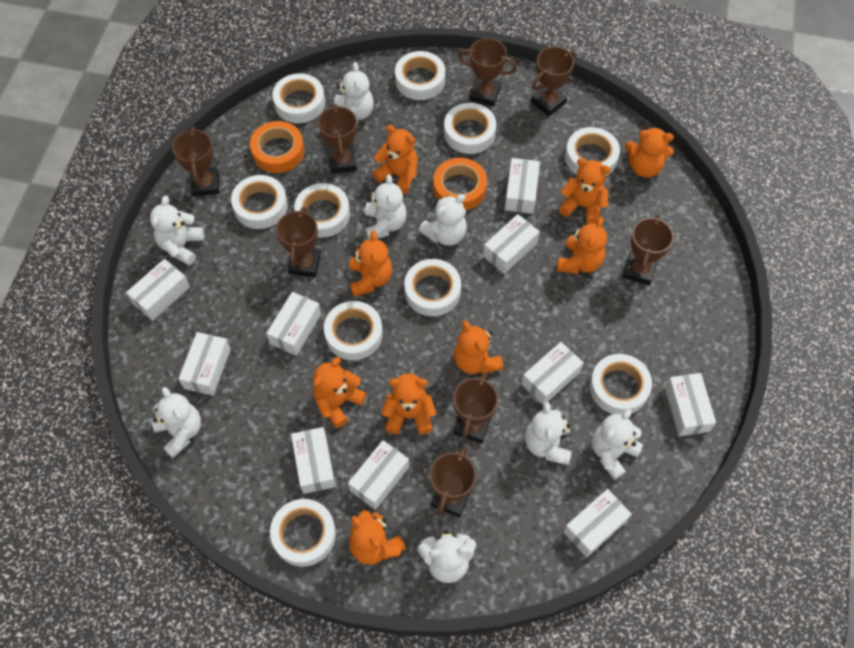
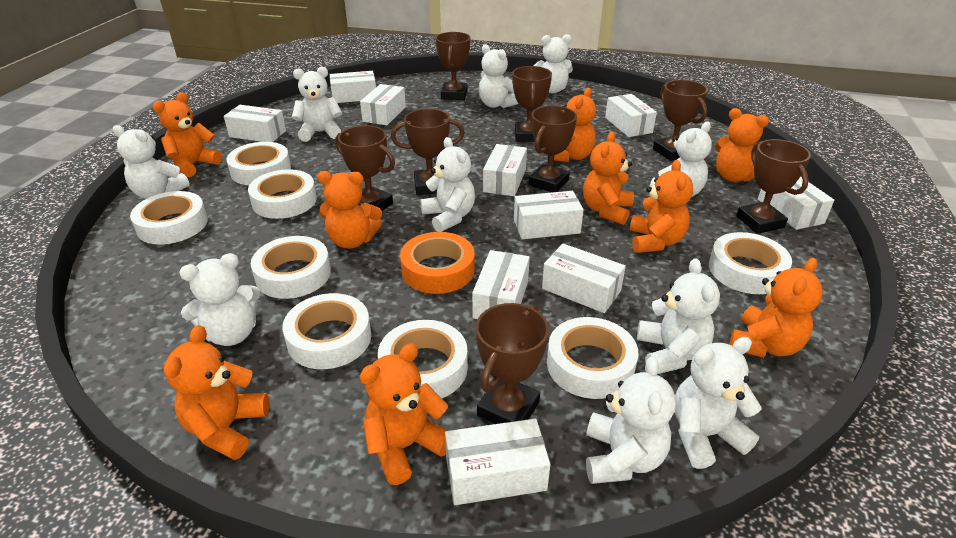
orange tape: [250,121,304,173] [433,158,487,210] = 2 -> [400,232,475,294] = 1
white tape: [231,175,288,229] [270,499,336,567] [272,73,325,123] [294,183,350,238] [324,301,383,360] [395,51,445,100] [404,259,461,316] [444,103,496,154] [565,127,620,176] [590,354,652,415] = 10 -> [130,191,208,245] [226,142,291,185] [248,169,317,219] [251,236,331,299] [282,293,371,369] [378,320,468,398] [547,317,638,399] [709,232,792,294] = 8
white teddy bear: [150,196,204,265] [152,387,201,458] [334,62,374,124] [365,174,407,239] [417,530,476,583] [419,194,467,246] [525,402,572,465] [592,409,643,480] = 8 -> [113,125,190,199] [179,253,261,346] [292,67,342,142] [420,137,475,232] [478,44,519,108] [533,34,573,93] [586,356,676,484] [637,258,720,374] [649,121,712,197] [674,337,762,469] = 10

